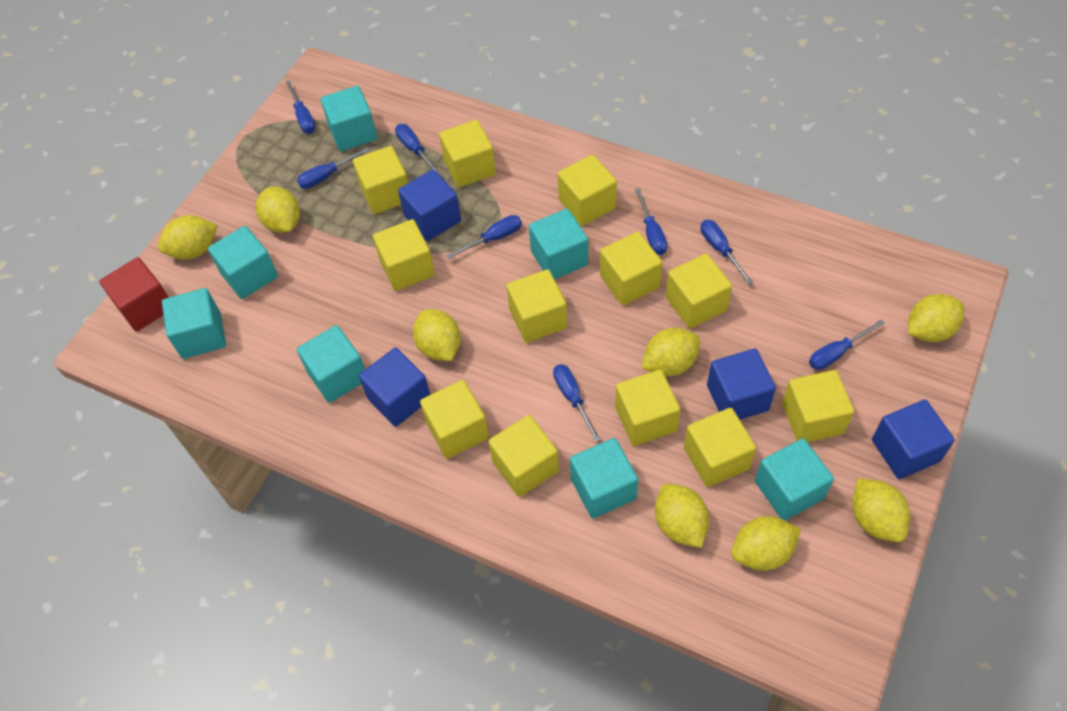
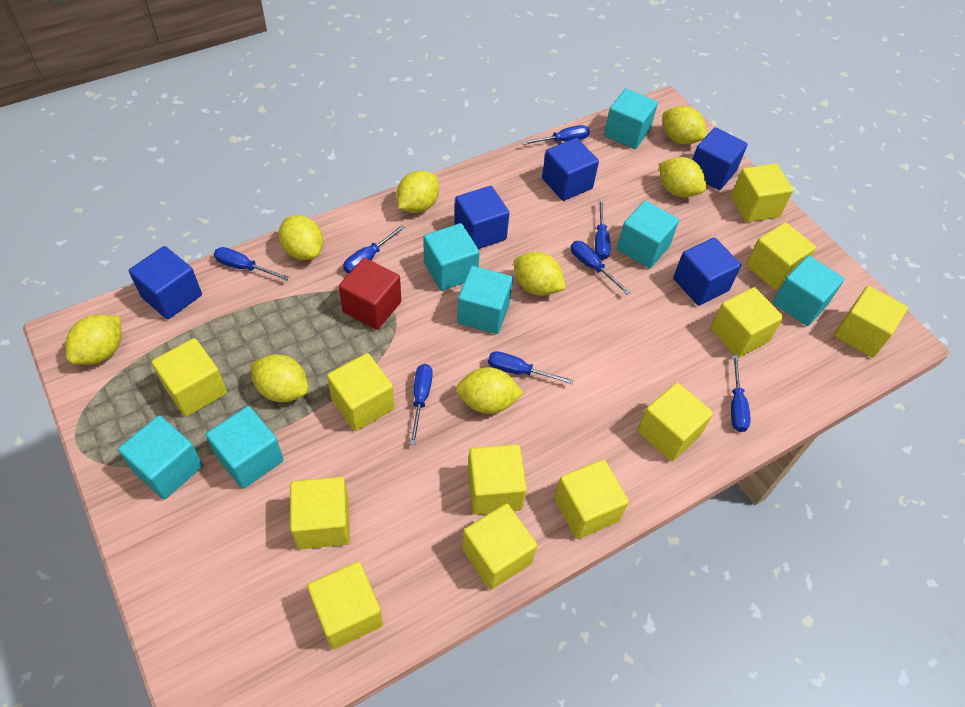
blue cube: [359,347,430,427] [398,169,461,241] [707,349,776,420] [872,400,955,479] = 4 -> [129,246,202,319] [455,186,510,249] [542,138,599,201] [673,237,741,306] [692,127,748,190] = 5

